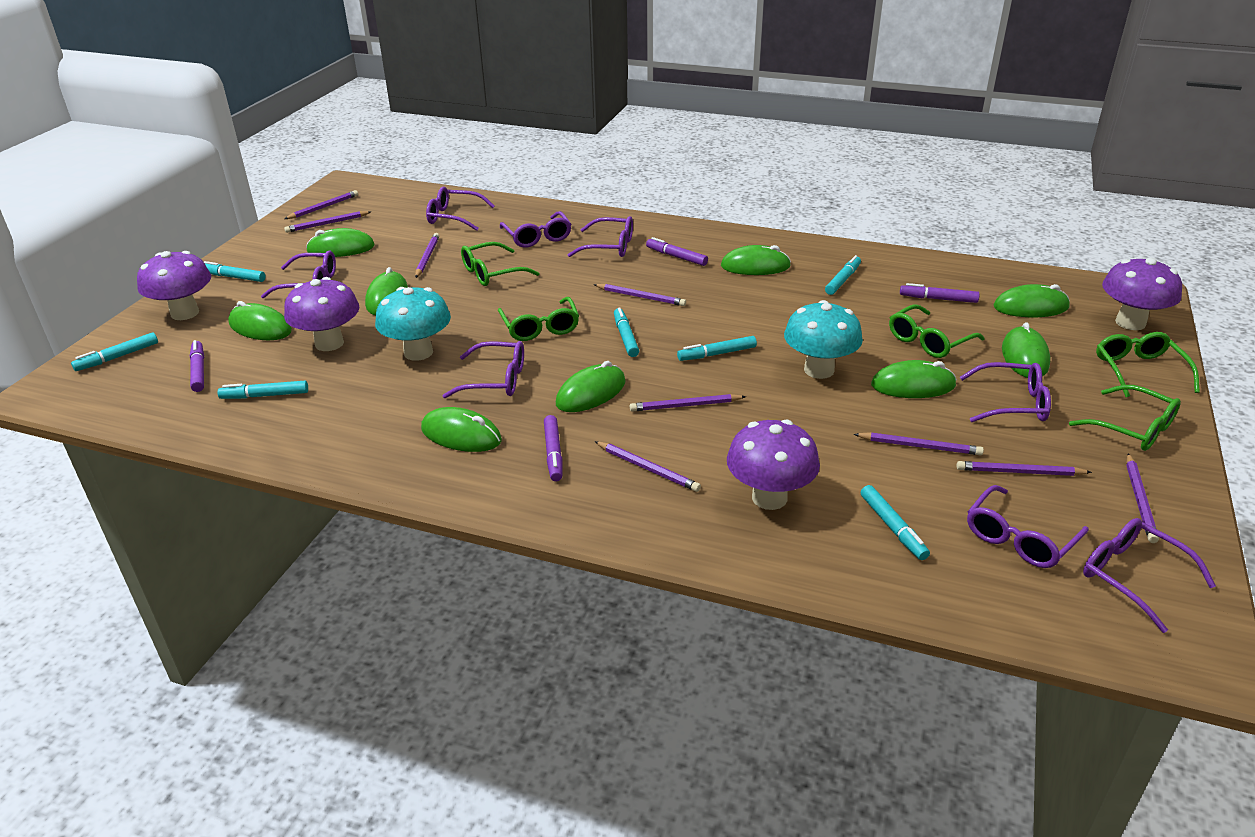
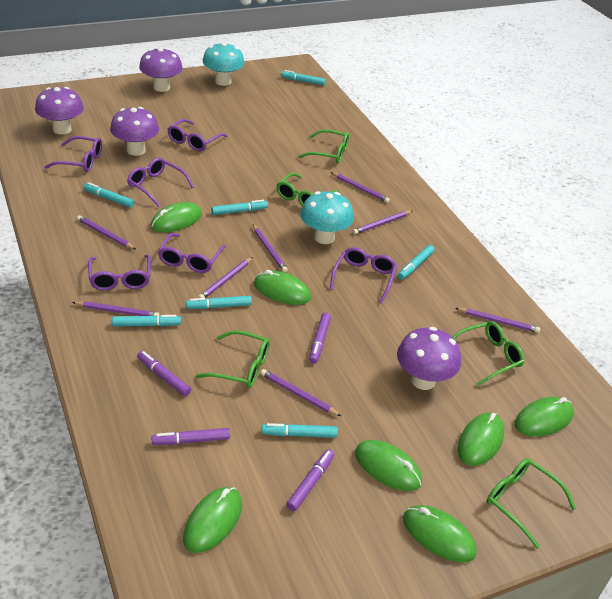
green mouse: [228,301,292,340] [306,228,375,257] [365,267,408,315] [421,407,502,452] [556,361,626,412] [721,245,791,275] [871,360,957,398] [993,284,1070,317] [1002,322,1050,378] = 9 -> [150,202,202,232] [183,487,242,553] [254,270,311,305] [355,440,422,491] [403,505,477,562] [457,413,504,466] [515,397,574,437] = 7
purple glasses: [261,251,336,299] [426,187,495,231] [443,341,524,398] [500,211,571,248] [568,216,633,257] [960,362,1051,422] [967,485,1089,568] [1083,518,1216,633] = 8 -> [44,136,102,172] [88,255,151,291] [127,158,194,207] [158,233,226,273] [168,119,228,152] [330,247,397,304] = 6
purple pencil: [284,190,358,219] [284,211,371,233] [415,233,439,278] [594,284,686,306] [595,441,701,492] [630,394,746,412] [854,432,984,456] [957,461,1092,476] [1126,453,1159,543] = 9 -> [72,301,160,316] [77,215,136,250] [198,257,253,298] [253,225,288,272] [261,369,341,416] [331,172,390,203] [353,211,412,234] [455,308,540,333] = 8

